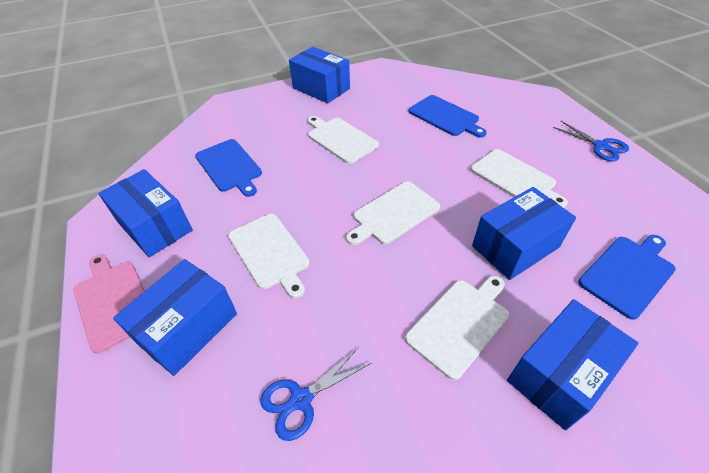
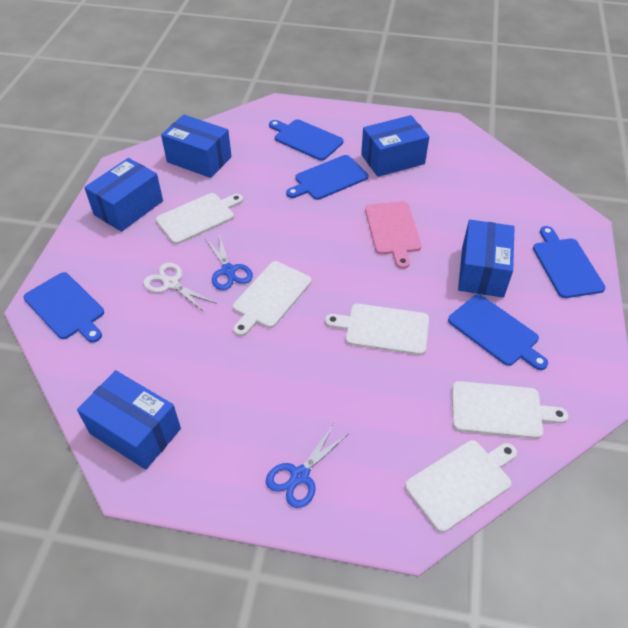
blue cutting board: [195,139,262,197] [408,95,487,138] [578,235,676,320] = 3 -> [24,272,104,343] [269,119,344,161] [286,155,368,200] [448,294,548,370] [533,226,606,298] = 5
white scissors: none = 0 -> [143,262,217,313] = 1

